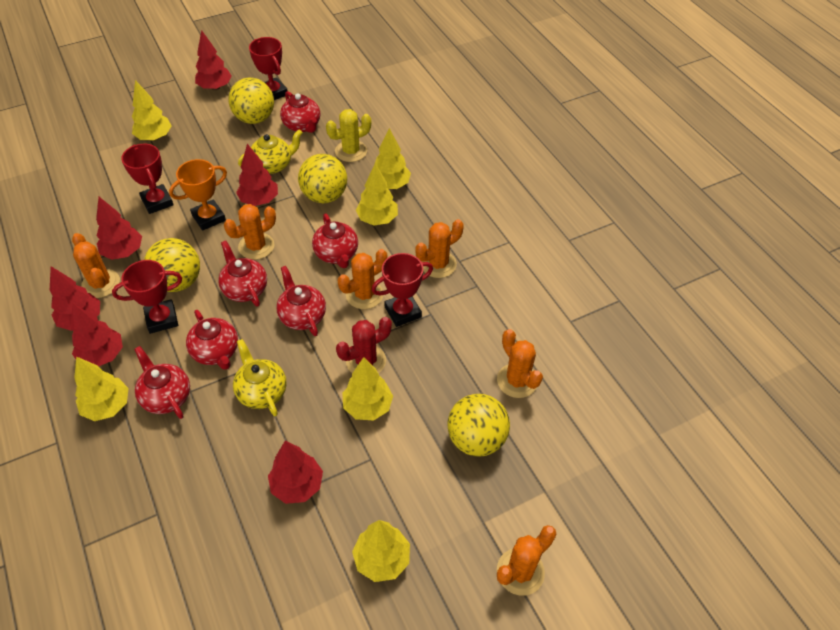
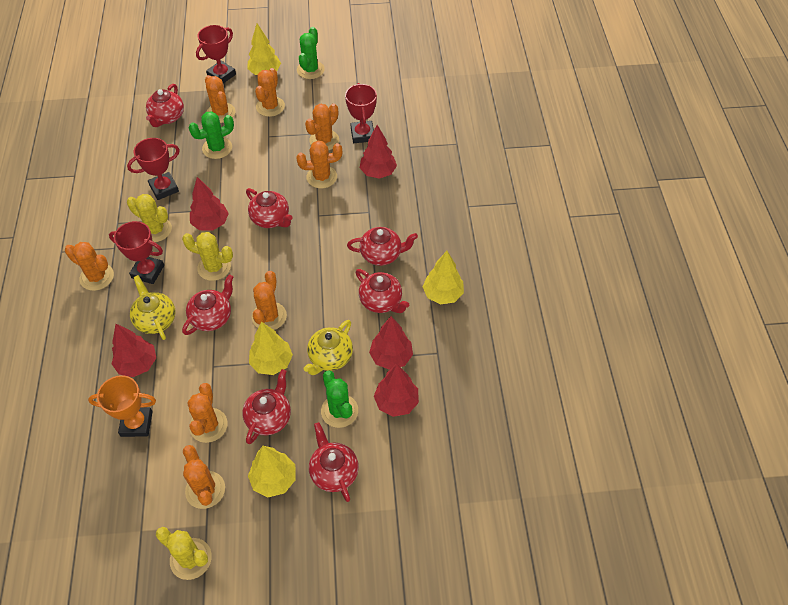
green cactus: none = 0 -> [188,111,234,159] [297,27,325,79] [321,370,358,428] = 3
orange cactus: [72,233,120,298] [224,204,276,260] [338,249,387,309] [416,219,464,278] [497,329,543,398] [497,525,557,596] = 6 -> [65,242,114,291] [183,445,225,509] [187,383,228,443] [205,75,236,123] [252,271,287,330] [255,68,285,117] [296,141,342,189] [305,103,339,150] = 8
red cactus: [336,317,392,374] = 1 -> none = 0
red teapot: [134,346,190,419] [186,310,238,370] [218,240,267,307] [276,266,326,336] [280,91,320,133] [312,214,358,268] = 6 -> [146,84,184,127] [182,274,233,335] [242,369,291,444] [246,188,293,228] [309,422,359,502] [347,227,418,266] [356,269,409,313] = 7
red tree: [50,266,100,331] [71,304,123,366] [96,197,142,260] [195,30,232,90] [236,144,278,206] [268,441,323,504] = 6 -> [112,324,156,377] [190,177,229,230] [360,125,397,179] [369,316,413,370] [374,364,419,417] = 5
yellow ball: [144,238,200,292] [228,78,274,124] [298,154,347,203] [447,394,510,456] = 4 -> none = 0
yellow cactus: [326,109,371,162] = 1 -> [127,194,172,242] [156,527,212,580] [182,232,233,281] = 3
yellow tree: [74,356,129,421] [132,80,172,141] [342,357,393,421] [352,520,410,582] [356,163,398,225] [370,128,411,189] = 6 -> [247,24,281,75] [248,446,296,497] [249,322,293,375] [423,251,464,304] = 4

